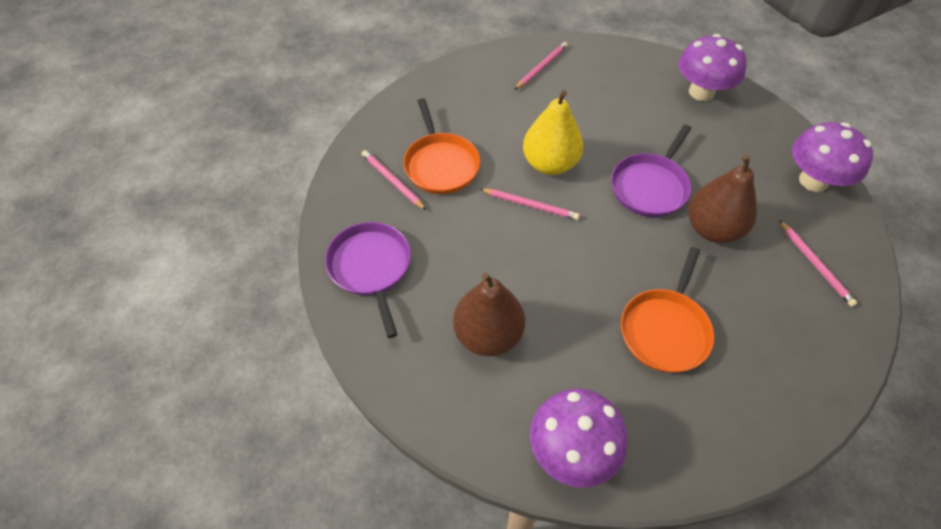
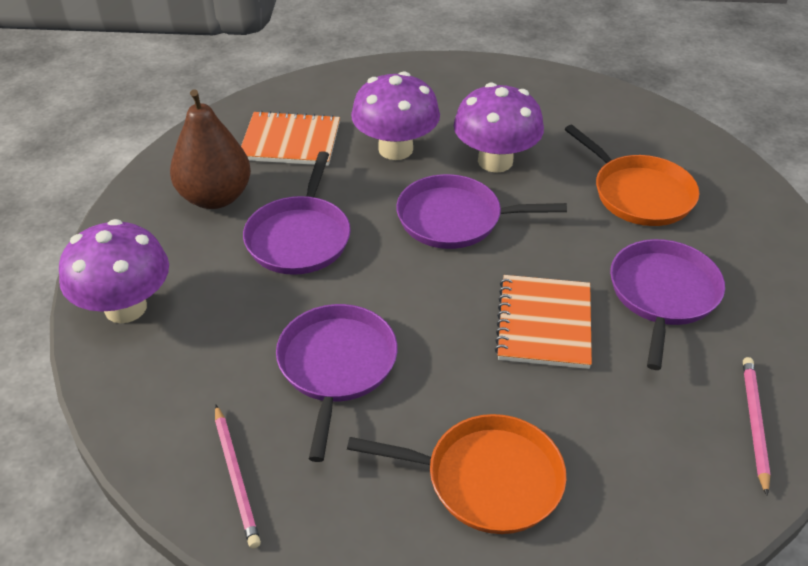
brown pear: [453,272,525,356] [688,155,757,243] = 2 -> [170,89,251,209] = 1
orange notebook: none = 0 -> [241,111,340,166] [495,275,592,369] = 2
pink pencil: [362,150,426,210] [480,189,580,220] [515,42,567,90] [779,220,857,307] = 4 -> [215,405,261,548] [743,357,771,495] = 2
purple pan: [325,222,411,338] [611,125,692,217] = 2 -> [243,151,351,275] [276,304,398,462] [396,174,567,249] [610,239,725,370] = 4
yellow pear: [523,90,583,175] = 1 -> none = 0

